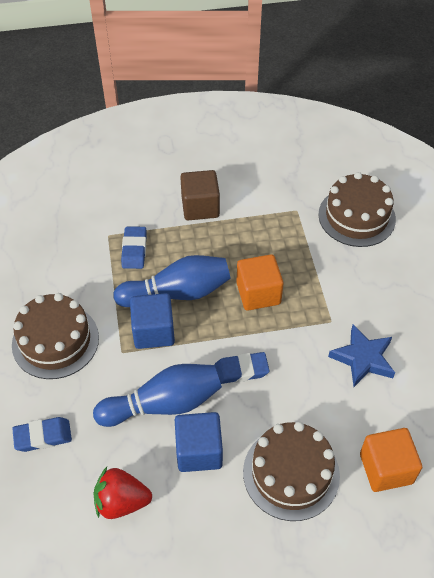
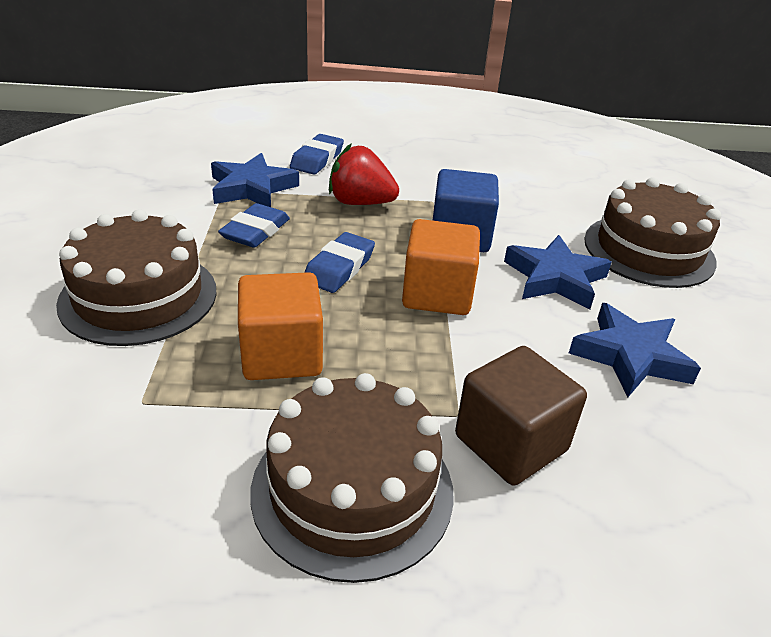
blue bowling pin: [93,364,222,427] [113,255,231,307] = 2 -> none = 0
blue cube: [130,293,175,349] [175,412,223,472] = 2 -> [433,169,499,252] = 1
blue star: [328,325,395,387] = 1 -> [211,153,299,207] [504,235,611,309] [569,303,701,398] = 3

